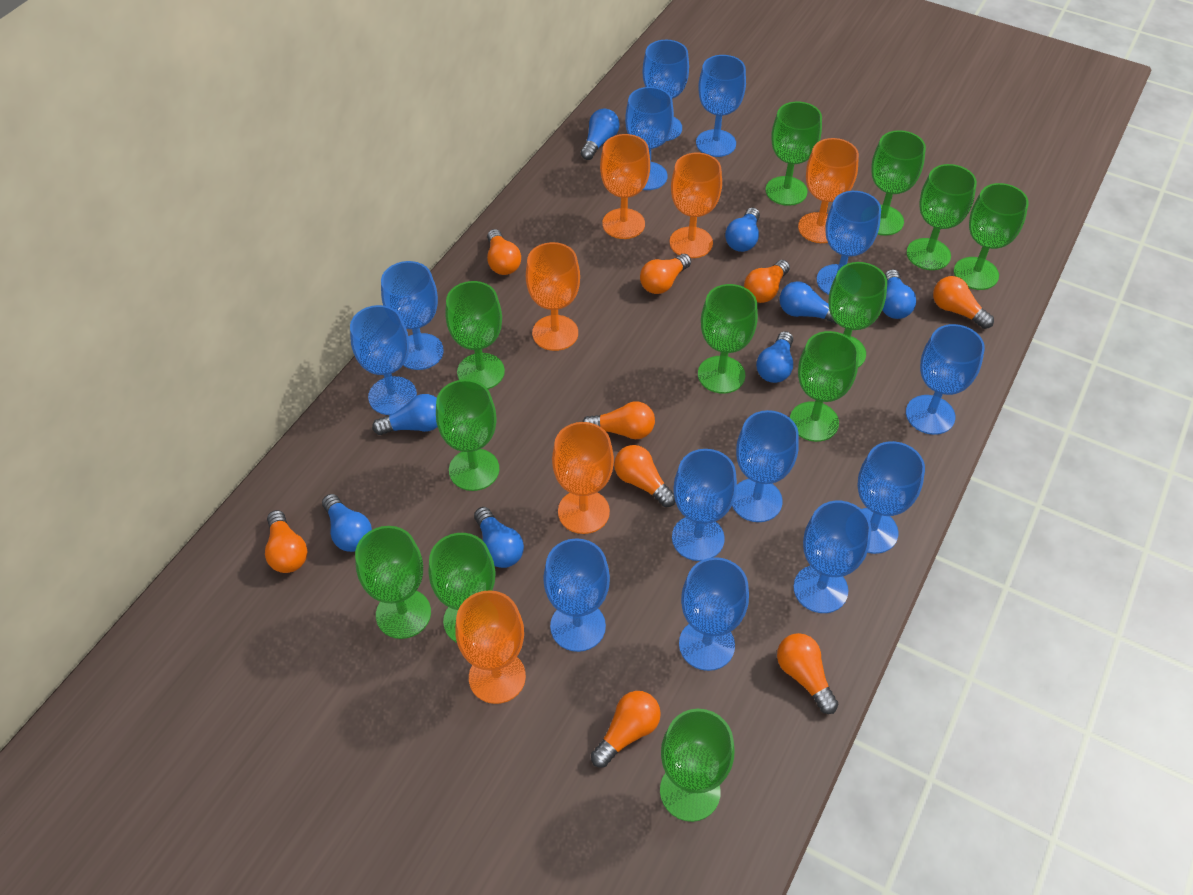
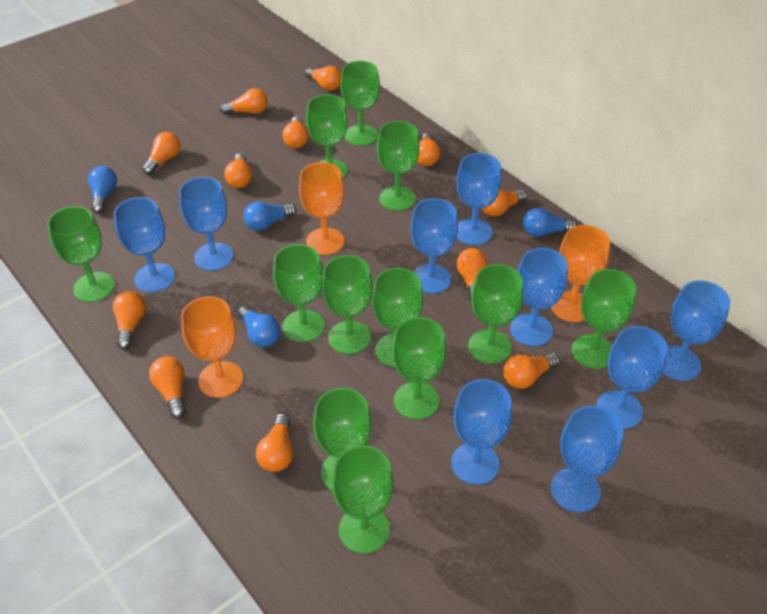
blue goblet: [350,305,417,415] [381,261,444,370] [543,538,610,652] [625,87,674,190] [642,40,689,141] [672,449,737,561] [679,557,749,671] [696,55,746,157] [732,410,799,522] [793,501,871,613] [817,191,881,295] [857,441,925,554] [906,324,985,435] = 13 -> [114,197,175,293] [179,177,234,271] [411,198,458,294] [451,379,512,485] [456,153,502,245] [510,248,568,346] [551,406,624,512] [596,326,668,429] [663,280,730,381] = 9
blue light bulb: [322,494,372,552] [372,394,438,435] [474,507,524,568] [580,109,620,160] [725,208,760,252] [756,331,793,383] [780,281,837,324] [882,269,916,319] = 8 -> [88,166,117,214] [238,305,281,347] [243,202,297,231] [523,208,578,237] = 4
orange goblet: [455,590,526,704] [526,242,580,351] [552,422,614,534] [600,134,650,239] [670,153,722,258] [798,138,859,243] = 6 -> [181,296,243,398] [299,162,344,255] [551,225,610,322] = 3
orange light bulb: [265,510,307,573] [487,229,521,275] [582,401,655,439] [591,691,661,768] [614,445,675,507] [640,254,691,294] [744,260,790,303] [777,633,838,714] [933,276,994,329] = 9 -> [113,291,146,350] [142,132,180,175] [149,356,186,419] [220,88,268,114] [224,153,252,188] [256,413,293,472] [283,116,309,148] [305,66,341,91] [417,133,440,166] [457,248,487,301] [482,189,527,217] [503,353,560,389] = 12

